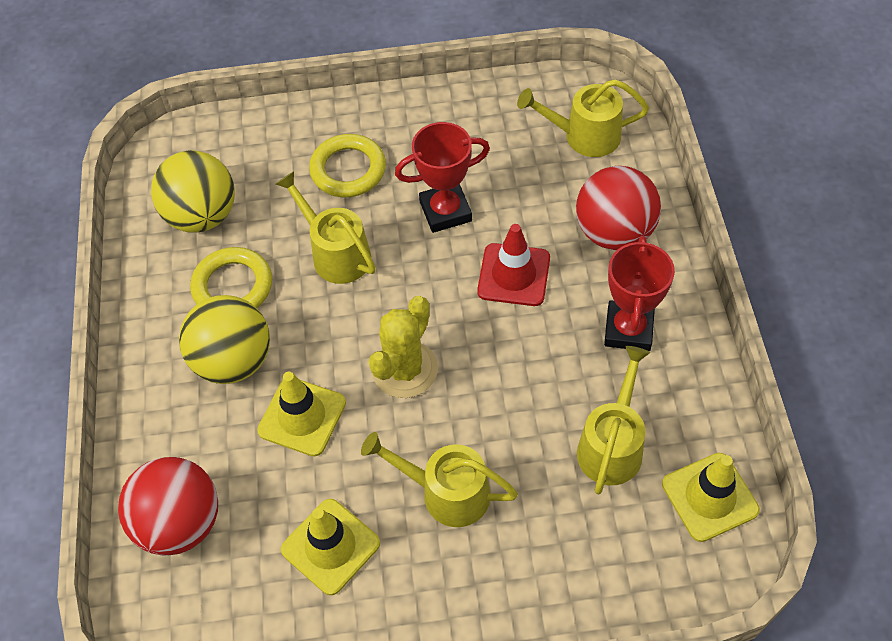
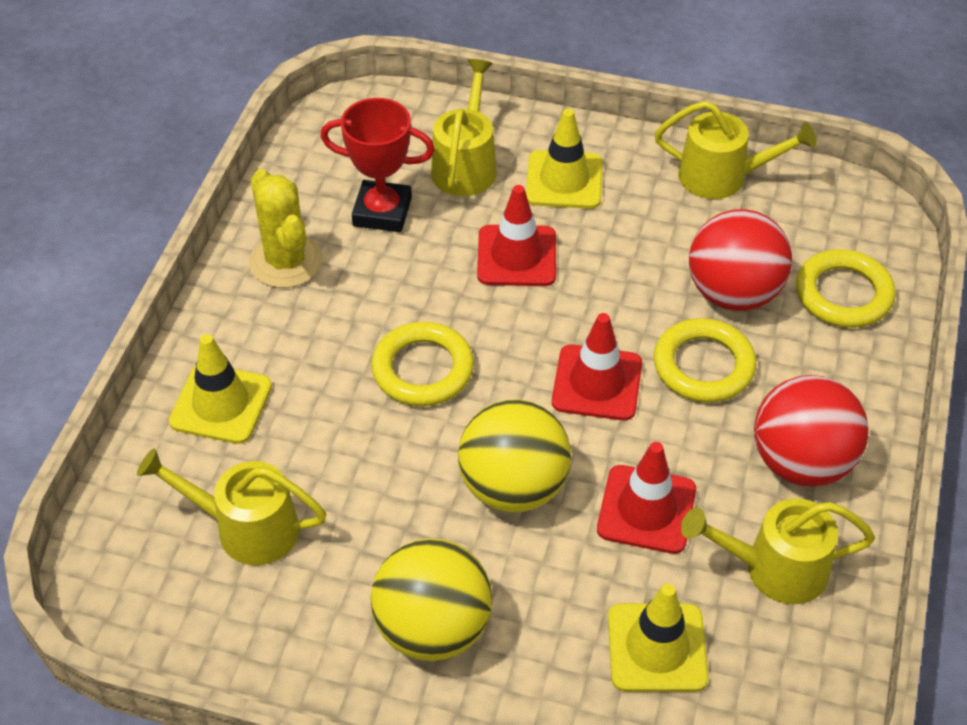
red traffic cone: [477,224,550,306] = 1 -> [477,185,556,286] [552,313,642,421] [597,442,696,554] = 3
red trophy: [395,122,490,233] [604,236,675,351] = 2 -> [320,98,435,232] = 1
yellow ring: [190,247,272,308] [309,134,386,197] = 2 -> [371,322,474,406] [654,318,757,403] [796,249,896,328] = 3

